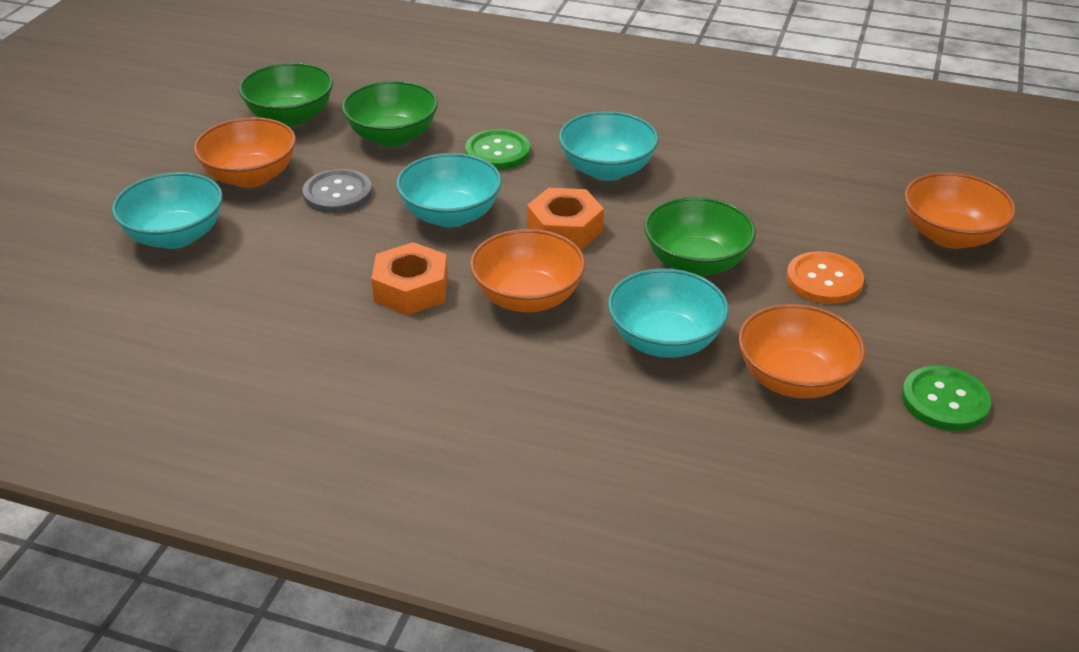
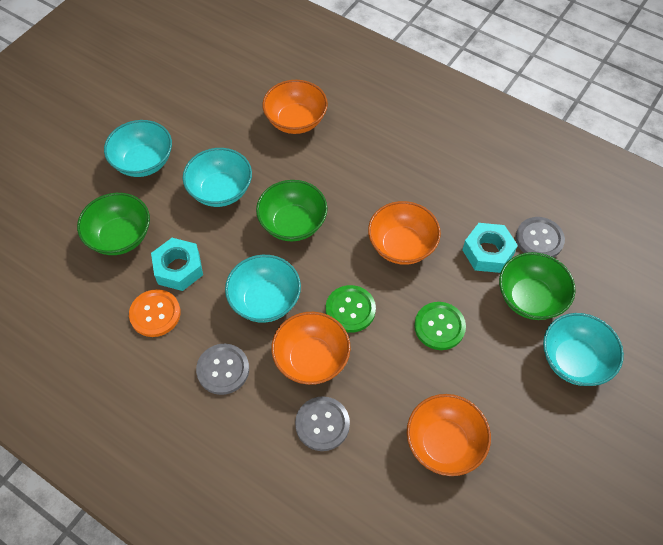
grey button: [302,169,372,213] = 1 -> [196,344,249,395] [295,396,350,451] [516,217,565,258] = 3
orange nut: [371,242,448,315] [527,188,604,250] = 2 -> none = 0
turquoise nut: none = 0 -> [151,238,203,291] [462,223,518,273] = 2

